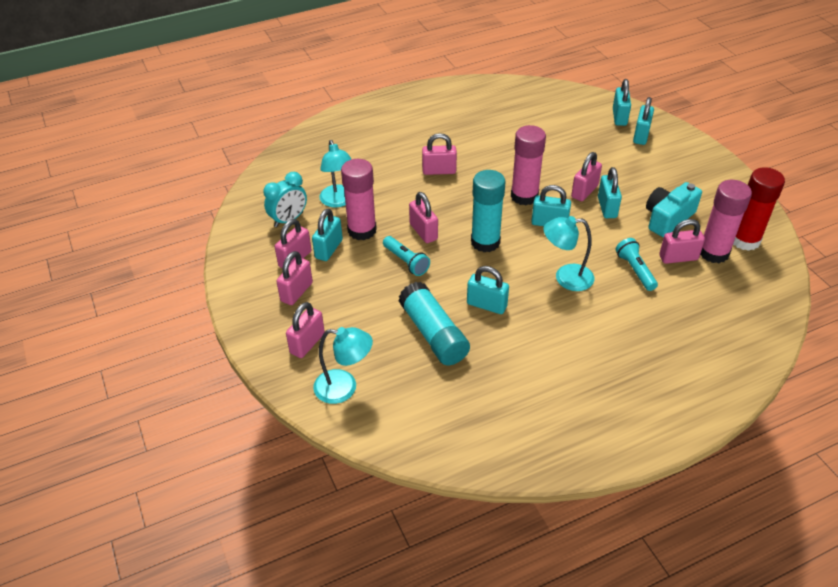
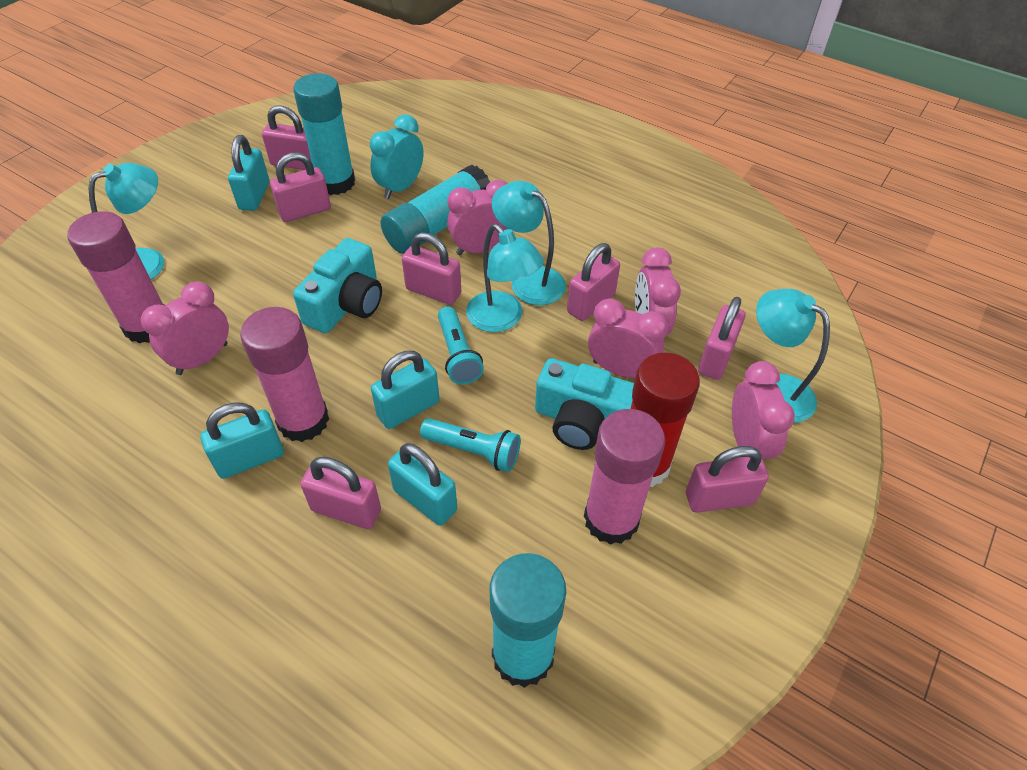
pink clock: none = 0 -> [141,281,229,375] [447,180,508,255] [588,298,668,378] [635,247,681,335] [732,361,795,459] = 5
turquoise camera: [646,182,702,237] = 1 -> [293,238,382,333] [535,358,634,450] = 2
turquoise glue stick: [399,282,470,365] [471,170,505,252] = 2 -> [293,73,355,195] [381,165,490,254] [489,553,566,688] = 3
turquoise lamp: [313,327,373,404] [319,140,351,207] [544,216,594,291] = 3 -> [88,163,164,280] [466,224,544,332] [492,181,566,305] [756,289,830,423] = 4
turquoise padlock: [312,209,343,261] [467,266,509,314] [531,185,571,226] [598,167,622,218] [613,79,631,126] [633,97,654,145] = 6 -> [200,402,284,479] [228,135,269,211] [371,351,440,429] [388,443,457,526] = 4

